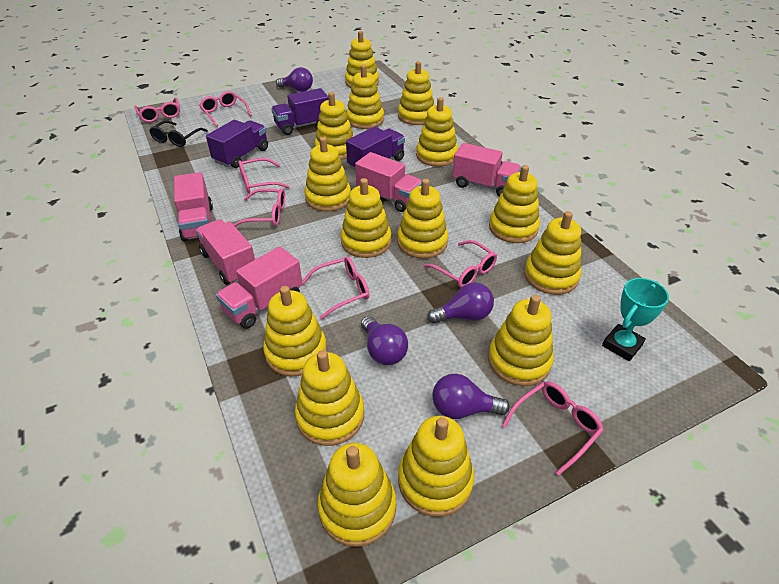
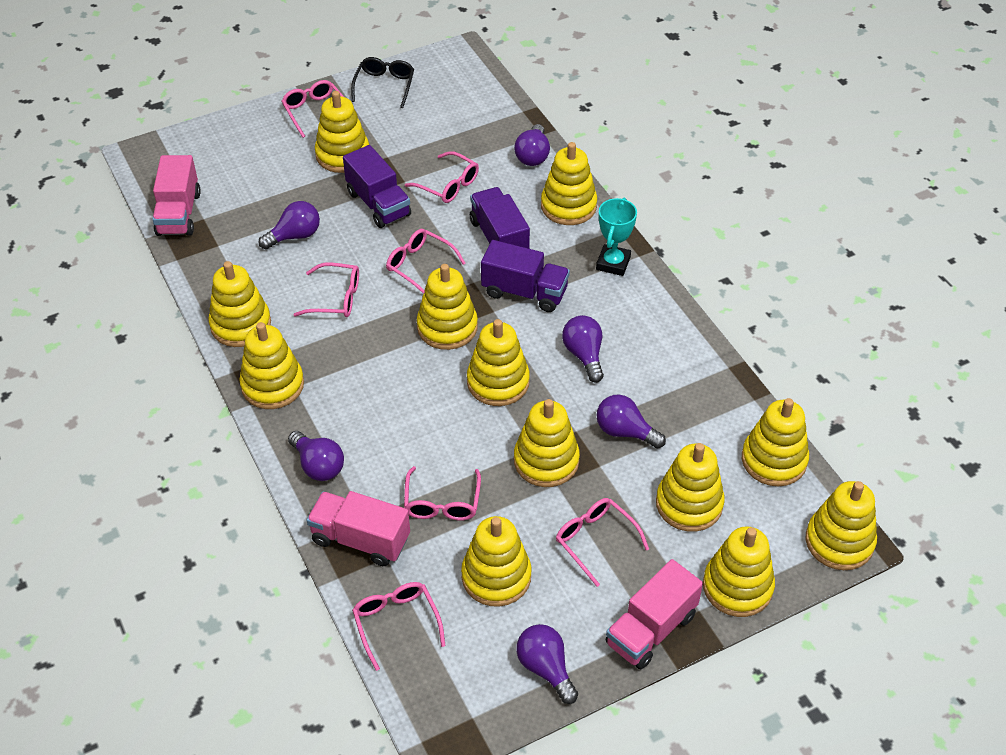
pink truck: [174,172,213,242] [196,219,255,285] [216,246,303,329] [355,152,422,212] [452,143,521,197] = 5 -> [152,155,201,236] [307,491,410,566] [606,559,703,669] = 3
purple light bulb: [276,67,313,92] [361,316,408,365] [427,283,494,324] [432,374,510,419] = 4 -> [259,201,320,249] [288,431,344,481] [514,124,550,166] [516,624,578,704] [562,315,604,383] [596,394,666,449] = 6
yellow stacking toy: [263,286,327,376] [295,350,364,446] [305,137,351,211] [314,92,354,160] [317,443,396,547] [340,178,391,258] [345,31,379,88] [346,65,384,129] [397,179,448,259] [398,61,434,125] [398,416,474,517] [416,97,458,167] [488,295,554,386] [489,165,540,243] [524,211,581,295] = 15 -> [209,261,271,347] [239,322,304,409] [315,91,369,173] [417,264,478,350] [461,516,532,607] [467,319,530,406] [514,399,580,487] [541,142,597,225] [656,443,725,532] [703,526,775,617] [742,398,809,486] [805,481,877,570] = 12

